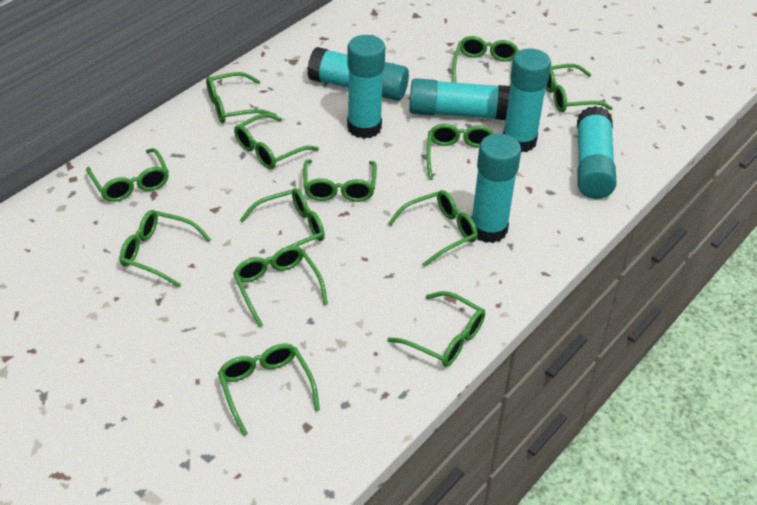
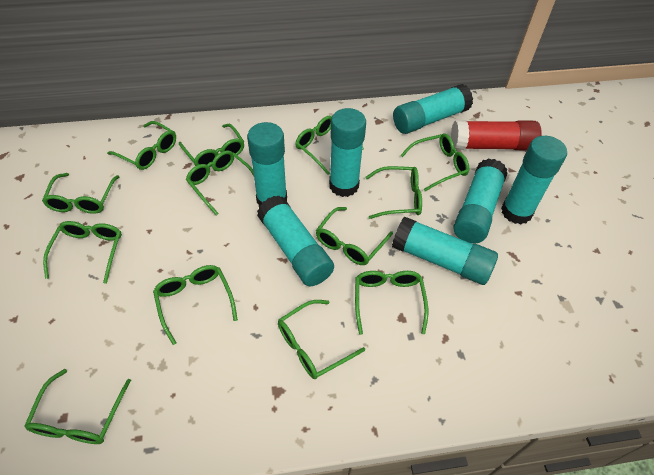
red glue stick: none = 0 -> [451,120,542,150] = 1
turquoise glue stick: [307,47,409,101] [347,35,385,139] [409,78,510,120] [471,133,521,243] [503,49,551,152] [577,106,617,199] = 6 -> [247,122,287,206] [257,196,334,286] [329,108,366,197] [392,217,498,285] [393,84,473,134] [453,158,508,243] [501,136,567,224] = 7

